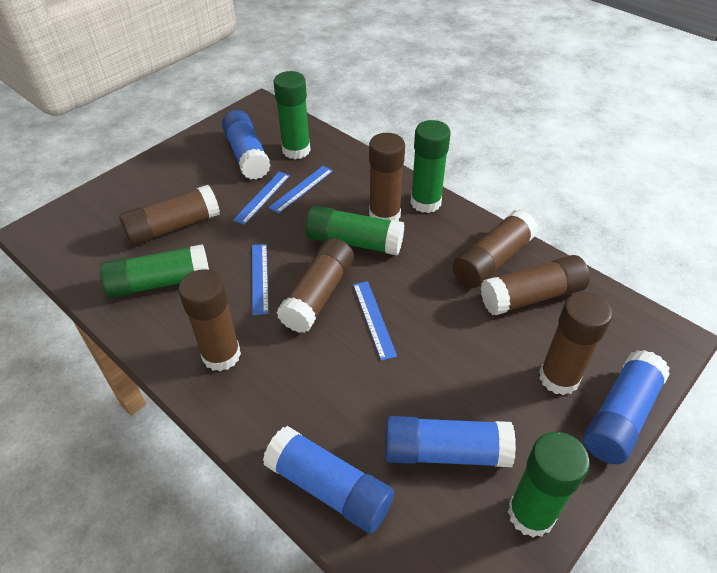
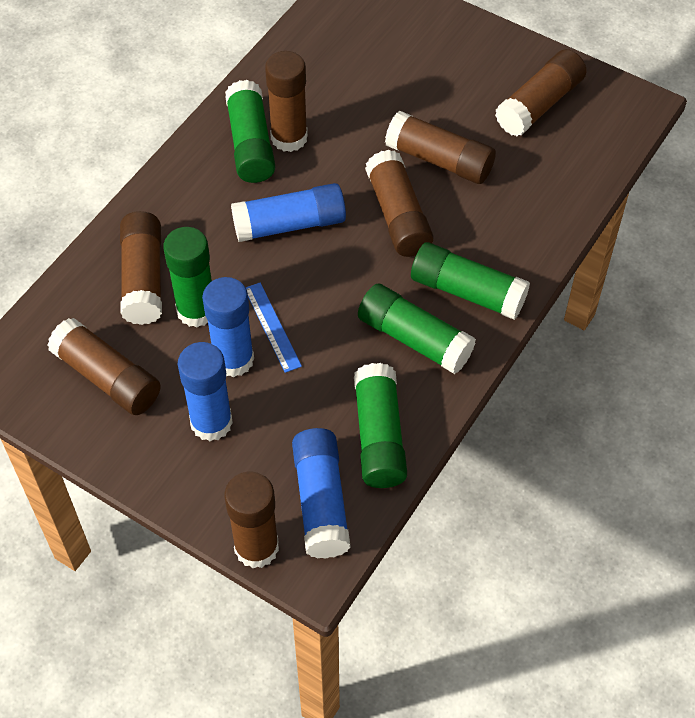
blue ruler: [233,172,290,225] [252,244,269,315] [268,166,333,214] [353,281,397,361] = 4 -> [245,283,302,373] = 1

